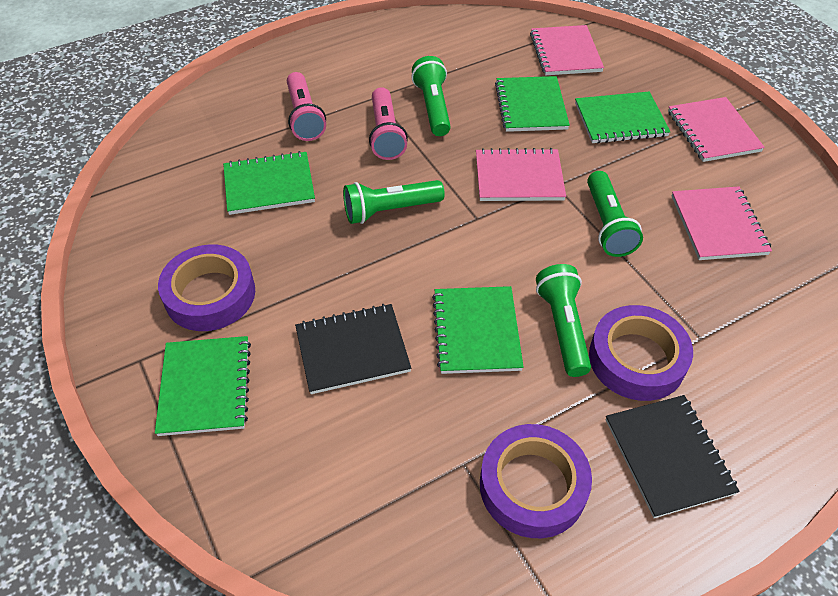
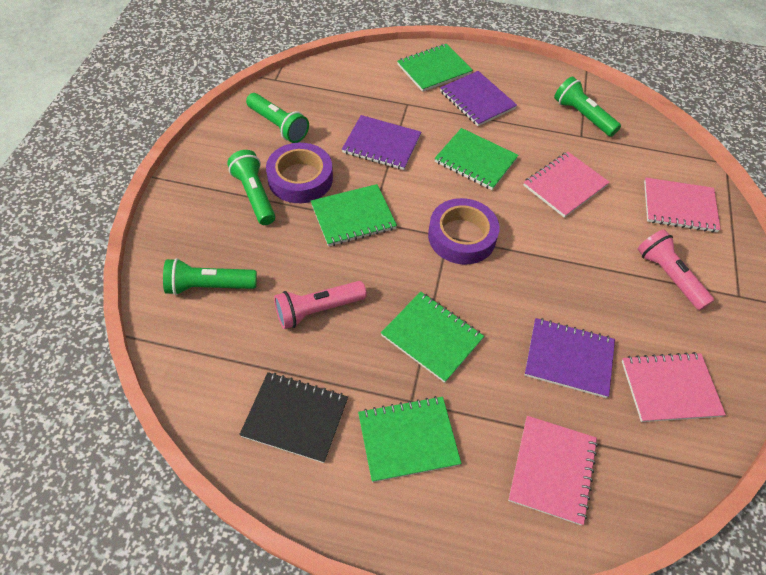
black notebook: [295,304,411,394] [606,395,740,518] = 2 -> [239,372,348,463] = 1
purple notebook: none = 0 -> [342,115,421,170] [440,71,517,126] [525,318,615,398] = 3
purple tape: [158,245,255,331] [480,424,592,538] [589,305,693,401] = 3 -> [266,143,333,203] [428,198,500,265] = 2

